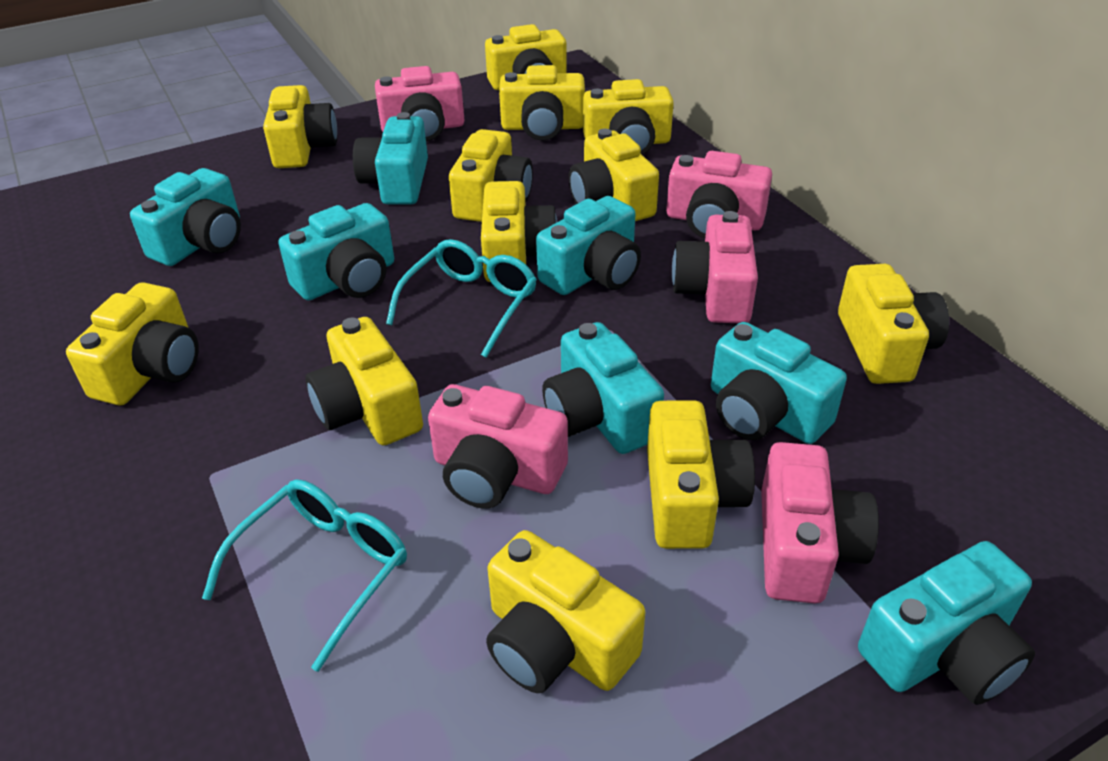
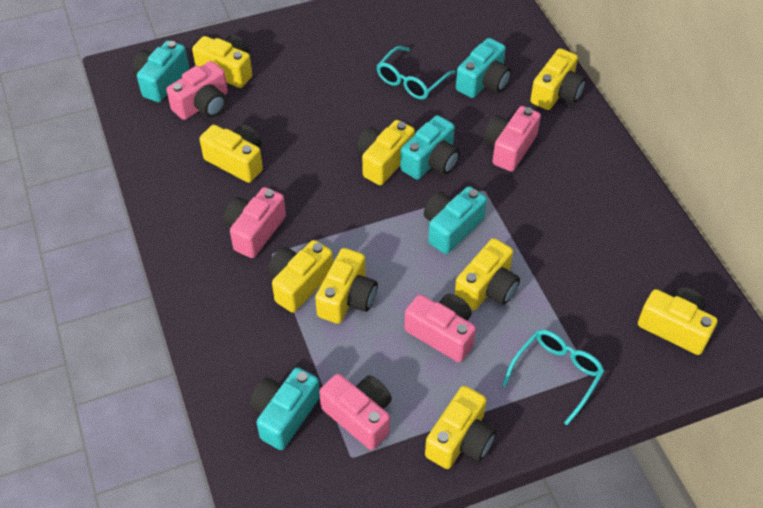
turquoise camera: [130,168,241,266] [278,203,394,300] [353,112,428,204] [536,196,641,295] [542,322,664,454] [711,322,847,444] [858,541,1035,705] = 7 -> [132,40,189,102] [250,367,320,450] [400,115,460,180] [424,186,487,254] [456,38,512,98] = 5
yellow camera: [66,282,199,405] [263,85,337,168] [305,317,423,445] [449,129,533,222] [481,181,558,282] [485,24,567,90] [486,530,645,693] [499,65,585,141] [569,129,659,221] [583,79,674,155] [647,400,755,549] [838,264,949,384] = 12 -> [192,35,252,88] [199,124,263,183] [268,240,333,313] [315,248,378,324] [356,120,415,185] [425,386,496,469] [454,238,520,310] [530,48,586,110] [638,287,718,355] = 9

